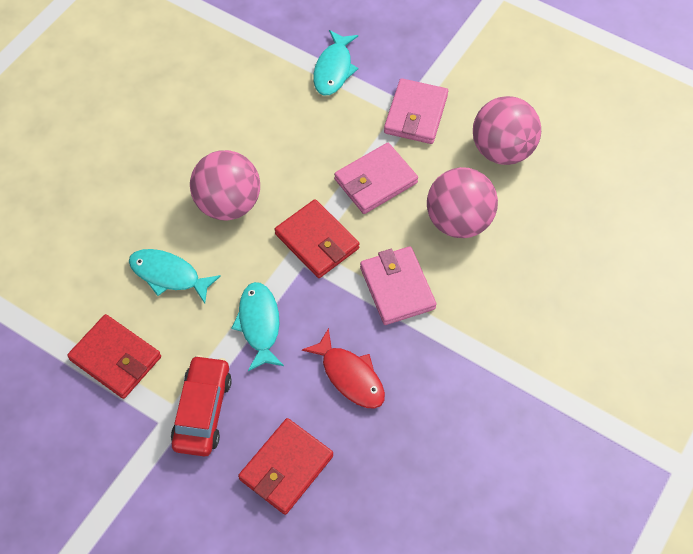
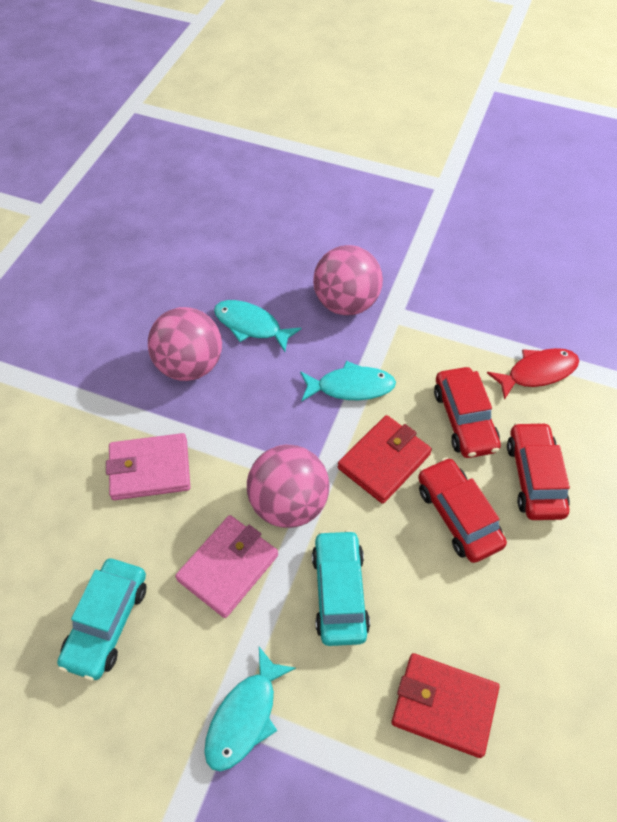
pink wallet: [334,143,418,214] [360,246,437,325] [384,78,448,144] = 3 -> [106,433,190,500] [175,515,278,618] = 2
red car: [171,355,232,456] = 1 -> [418,457,507,563] [434,367,501,458] [507,422,570,520] = 3
red wallet: [67,314,161,399] [238,418,333,515] [275,199,360,278] = 3 -> [338,415,432,504] [392,653,499,758] = 2
turquoise car: none = 0 -> [57,559,147,681] [312,530,370,646] = 2

